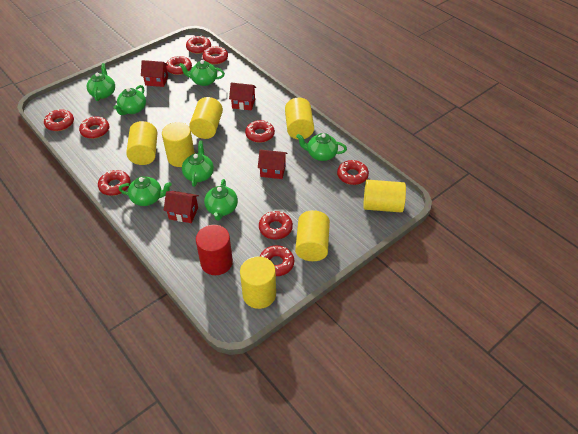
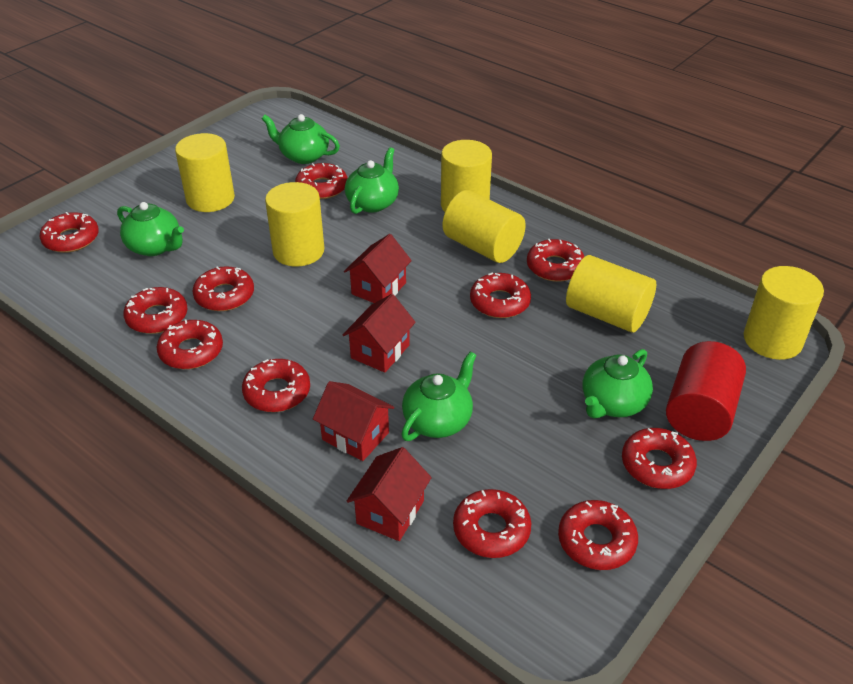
green teapot: [87,63,115,101] [113,85,146,115] [119,176,172,206] [179,60,225,86] [182,141,214,187] [204,179,238,220] [296,133,347,161] = 7 -> [117,202,184,256] [262,114,340,164] [345,147,399,214] [401,352,477,441] [583,349,653,418] = 5
red donut: [44,109,74,131] [79,116,110,139] [98,170,131,196] [166,56,192,75] [186,36,211,54] [202,46,228,65] [245,120,275,143] [259,211,293,239] [260,245,294,276] [337,160,369,185] = 10 -> [40,212,99,253] [123,287,187,334] [157,319,223,369] [192,266,254,311] [242,359,310,412] [295,163,348,199] [453,489,531,558] [470,273,531,318] [527,239,584,282] [558,500,638,570] [622,428,697,489] = 11
yellow cylinder: [126,121,158,165] [162,122,195,167] [189,97,223,139] [240,256,276,309] [285,98,314,140] [295,210,330,261] [364,180,406,213] = 7 -> [175,133,235,212] [265,182,324,266] [441,140,492,212] [443,190,526,263] [566,255,656,332] [744,266,824,360] = 6

